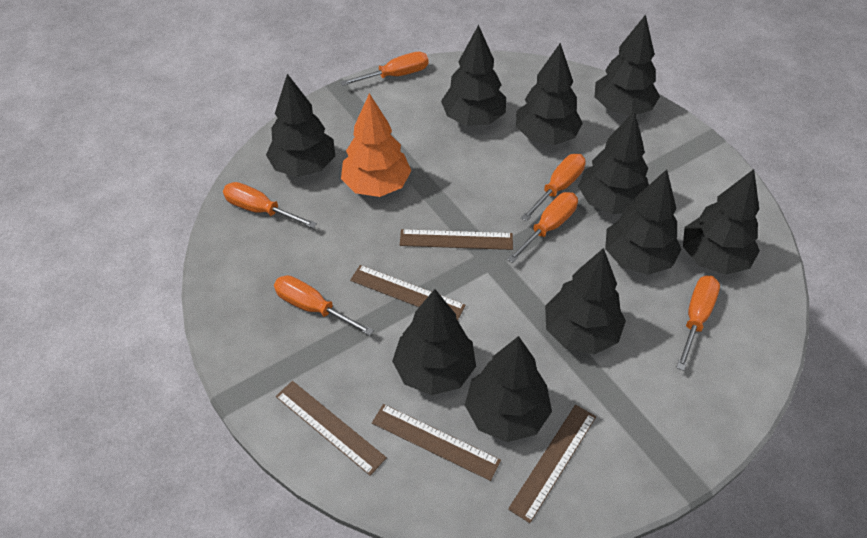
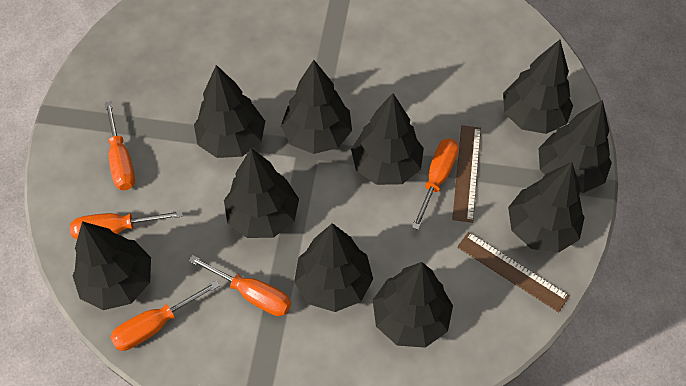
brown ruler: [276,381,387,476] [350,265,466,320] [372,404,501,481] [400,229,513,250] [508,405,596,523] = 5 -> [452,125,481,223] [457,232,569,312] = 2
orange screwdriver: [223,182,317,228] [274,275,374,336] [340,52,428,86] [507,192,578,263] [521,154,586,222] [676,276,720,371] = 6 -> [70,210,183,239] [105,101,135,190] [110,280,219,351] [188,255,291,316] [412,139,459,230] = 5
orange tree: [341,93,411,197] = 1 -> none = 0

